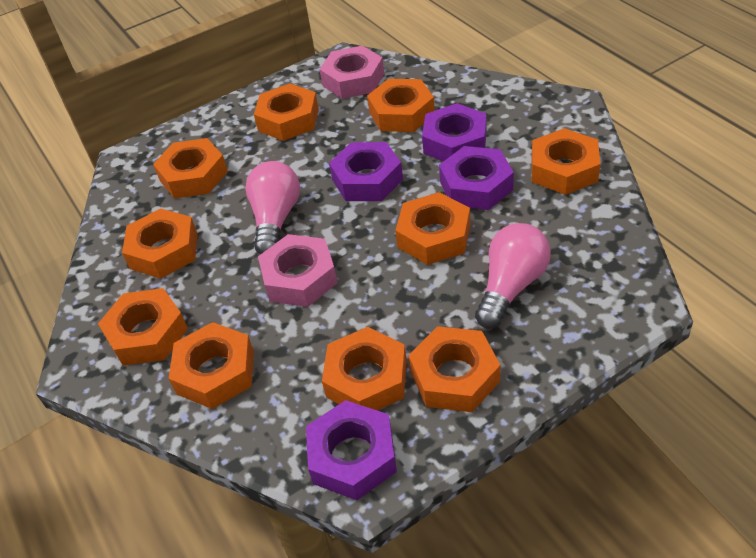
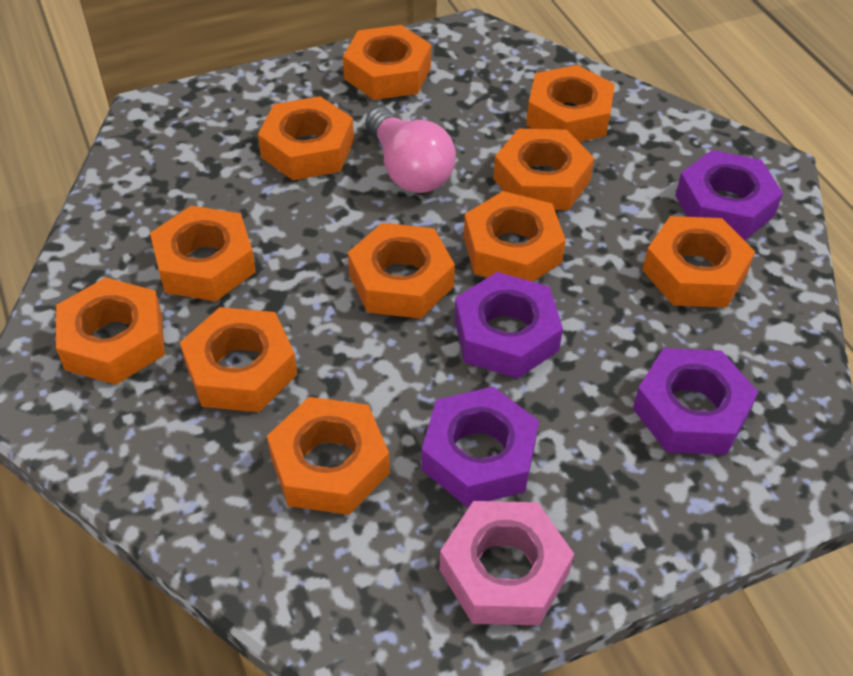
orange nut: [98,288,188,366] [122,208,198,279] [153,138,228,198] [169,322,254,409] [254,84,319,141] [322,327,407,411] [367,79,435,132] [395,192,470,265] [408,326,500,412] [532,128,600,195] = 10 -> [56,277,165,385] [150,206,256,301] [180,307,297,412] [258,96,354,180] [267,397,390,515] [343,25,431,100] [348,223,455,319] [463,191,566,282] [493,129,594,210] [526,65,615,142] [642,216,755,308] = 11
pink light bulb: [245,161,300,255] [475,223,551,329] = 2 -> [365,107,456,193] = 1
pink nut: [258,234,338,307] [320,46,384,99] = 2 -> [439,501,574,625] = 1

